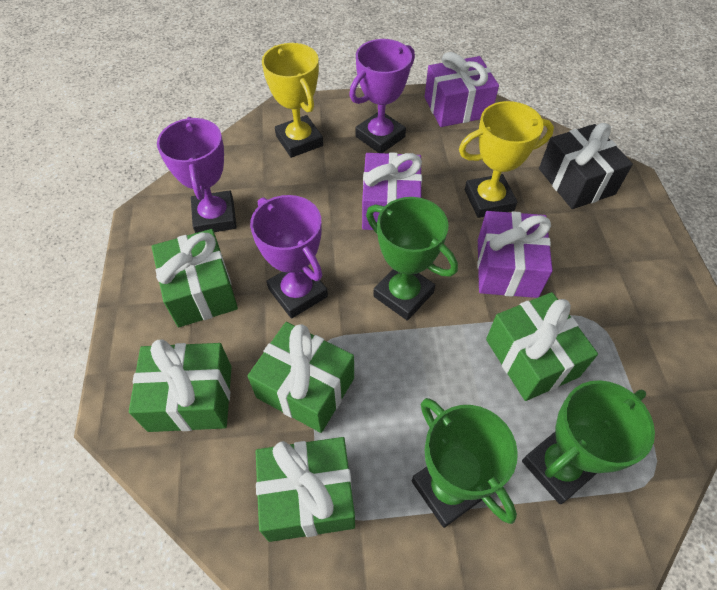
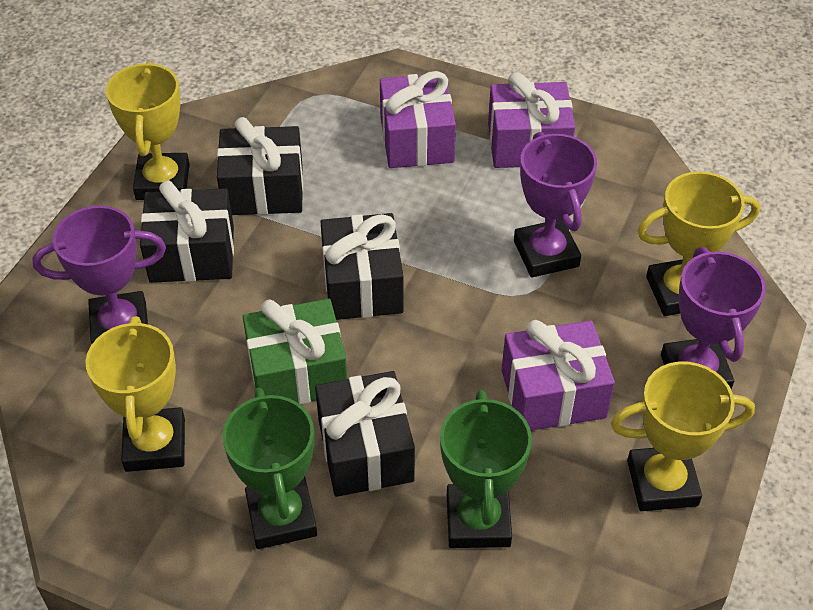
black gift: [539,123,633,209] = 1 -> [140,180,234,283] [217,117,303,215] [315,371,415,497] [321,213,404,320] = 4
green gift: [129,340,232,432] [152,229,238,327] [248,322,354,433] [255,437,355,542] [486,292,598,401] = 5 -> [243,299,347,404] = 1
green trophy: [366,197,458,320] [412,398,518,528] [522,380,655,504] = 3 -> [222,388,317,549] [440,390,532,548] = 2
yellow trophy: [262,43,323,158] [459,101,554,218] = 2 -> [85,316,185,472] [106,61,190,200] [611,362,755,511] [637,171,760,316] = 4

